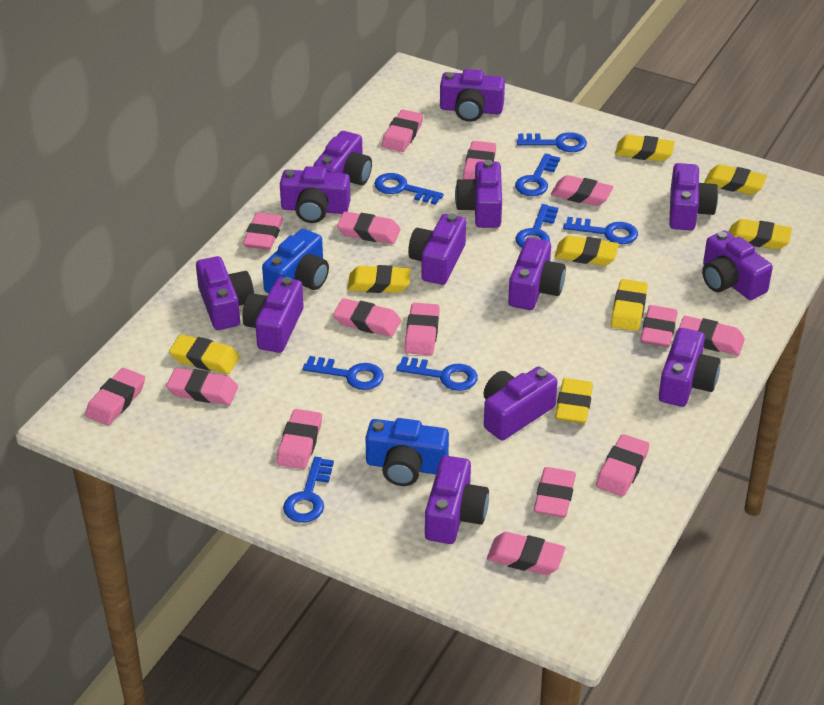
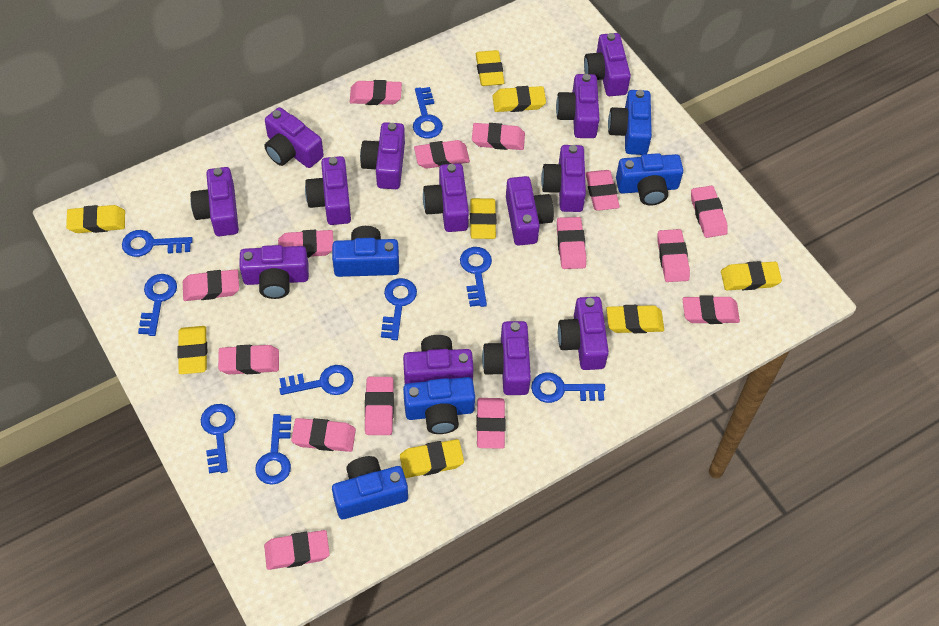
blue camera: [262,229,329,293] [365,418,449,486] = 2 -> [332,226,399,277] [332,456,408,519] [403,377,475,434] [608,90,652,155] [616,153,683,205] = 5
blue key: [283,457,334,523] [303,356,384,390] [374,173,444,205] [396,357,478,391] [515,153,560,196] [515,204,558,248] [517,132,587,152] [563,217,638,244] = 8 -> [122,230,192,257] [138,274,177,336] [201,404,235,474] [255,414,291,485] [279,365,353,395] [381,278,417,340] [413,87,443,138] [460,247,492,307] [531,373,605,403] = 9

